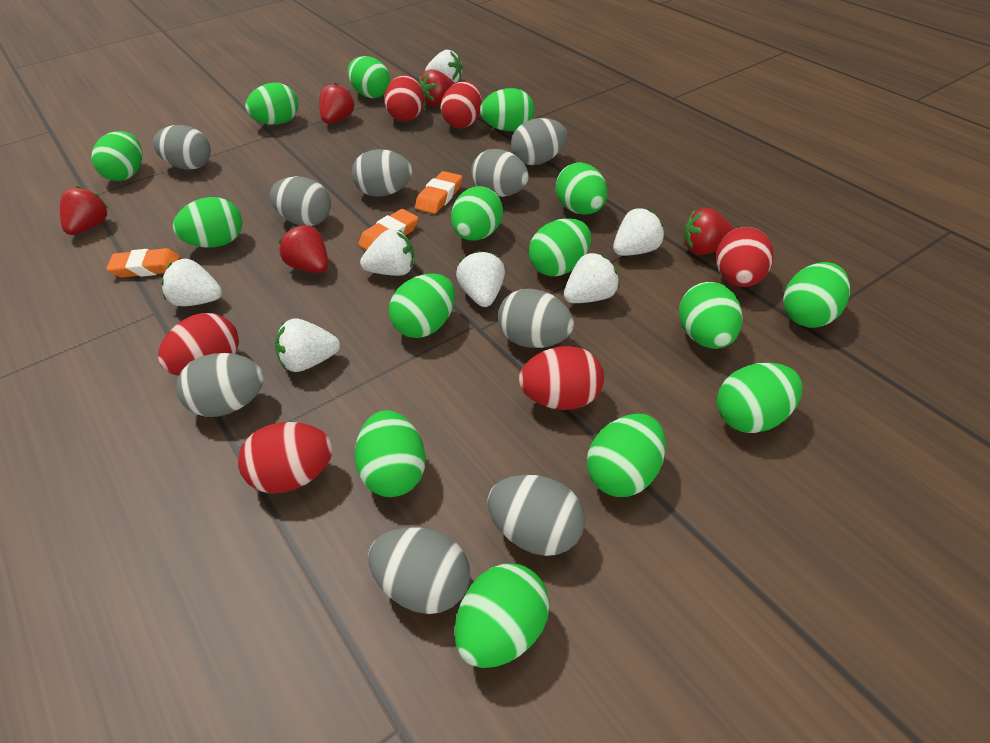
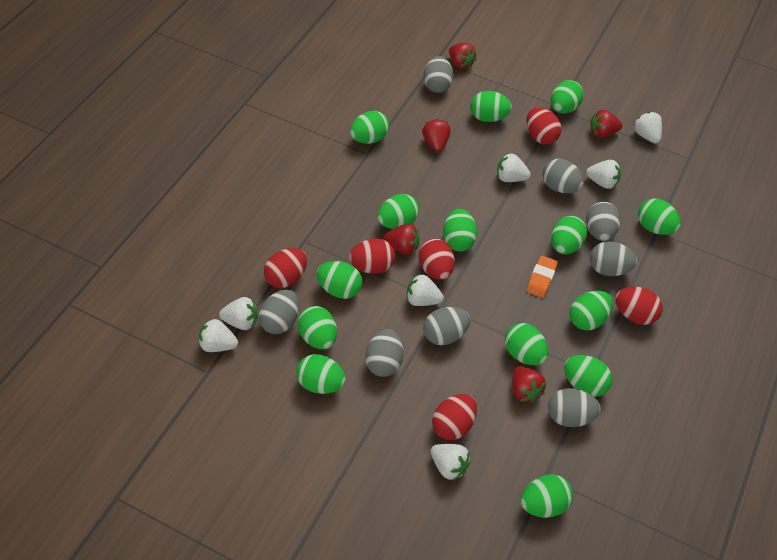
green egg: [91,131,142,181] [173,197,242,248] [245,82,298,125] [347,56,391,98] [355,410,426,497] [389,273,455,338] [451,186,503,241] [455,564,549,668] [480,88,534,131] [529,218,591,276] [556,162,607,215] [587,414,666,497] [679,282,743,349] [717,363,803,433] [783,262,850,328] = 15 -> [296,354,346,394] [297,306,337,350] [316,261,362,299] [350,111,389,144] [377,194,419,229] [443,209,478,252] [470,91,512,122] [505,323,548,365] [521,474,573,518] [551,80,584,114] [551,216,587,254] [564,355,612,397] [570,291,613,330] [638,199,681,235] = 14
grey egg: [153,125,211,170] [176,353,264,417] [270,176,331,226] [352,149,412,197] [368,527,470,614] [471,149,529,197] [487,475,585,556] [498,289,574,348] [511,118,567,165] = 9 -> [259,290,299,334] [366,329,403,377] [423,56,454,93] [423,307,470,345] [542,159,584,193] [548,388,601,427] [586,202,621,241] [590,241,637,276] = 8
orange eraser: [106,248,181,278] [358,209,418,250] [415,171,462,214] = 3 -> [526,256,558,298] = 1

